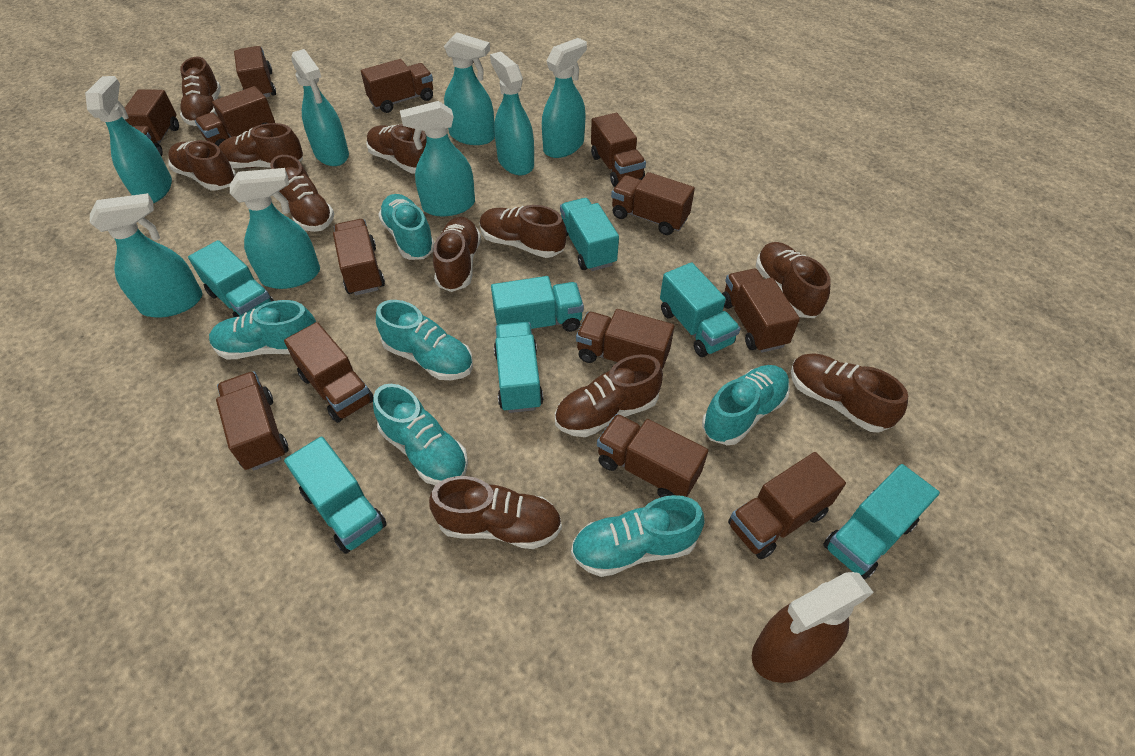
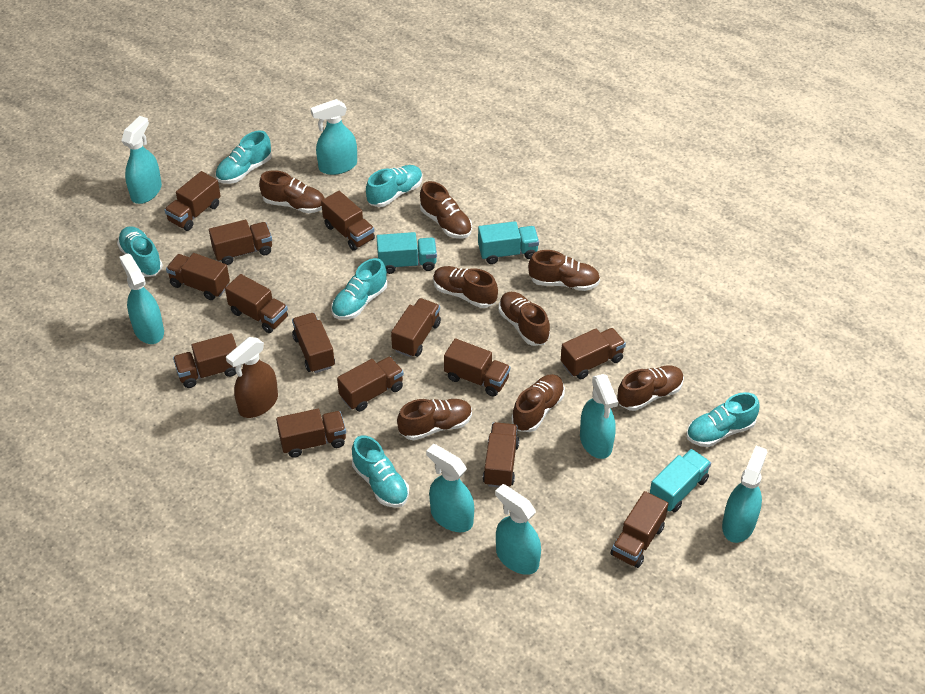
brown shoe: [168,140,236,190] [180,57,221,126] [219,123,303,169] [270,155,334,232] [366,124,427,173] [429,476,562,549] [433,217,481,292] [480,205,566,258] [555,354,663,437] [756,242,831,318] [791,353,908,433] = 11 -> [259,170,325,213] [397,399,472,440] [420,181,472,239] [433,266,498,308] [499,292,550,346] [512,374,565,432] [528,250,600,291] [617,365,684,411] = 8
brown truck: [125,89,179,156] [195,86,275,147] [216,371,288,470] [234,46,276,97] [284,322,373,423] [333,219,385,295] [361,59,433,113] [576,309,674,370] [591,113,646,187] [597,414,708,498] [611,172,695,235] [722,269,800,353] [728,452,846,559] = 13 -> [164,171,221,231] [166,253,230,300] [173,333,237,388] [209,220,272,265] [225,274,288,333] [276,409,346,458] [292,313,335,373] [321,191,375,251] [337,357,404,412] [391,298,441,357] [444,338,510,397] [483,422,519,487] [561,328,626,379] [611,491,669,568] = 14
turquoise spray bottle: [85,76,172,203] [90,193,203,318] [230,168,320,289] [291,49,349,166] [400,101,475,216] [444,32,495,145] [490,52,534,175] [542,38,587,158] = 8 -> [119,253,164,344] [121,116,162,204] [311,99,357,175] [426,444,474,532] [495,484,541,575] [580,374,618,459] [722,446,767,543] = 7
turquoise truck: [188,240,274,317] [284,436,387,554] [491,276,584,332] [494,322,543,413] [560,198,619,271] [660,262,740,357] [823,464,940,580] = 7 -> [377,232,437,274] [478,221,539,264] [650,449,711,513] = 3

